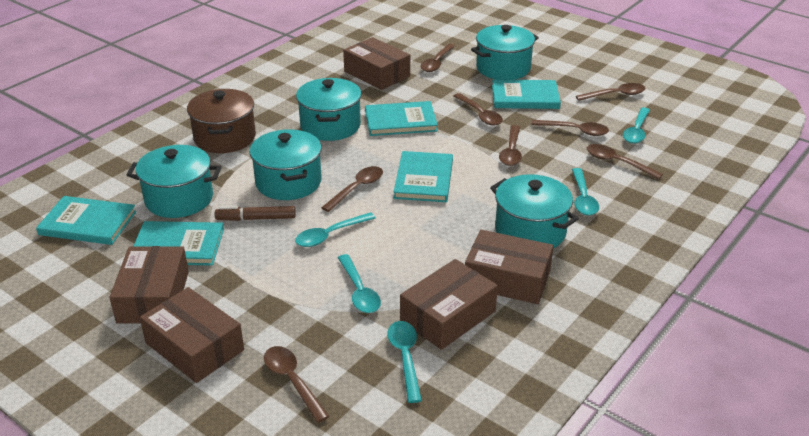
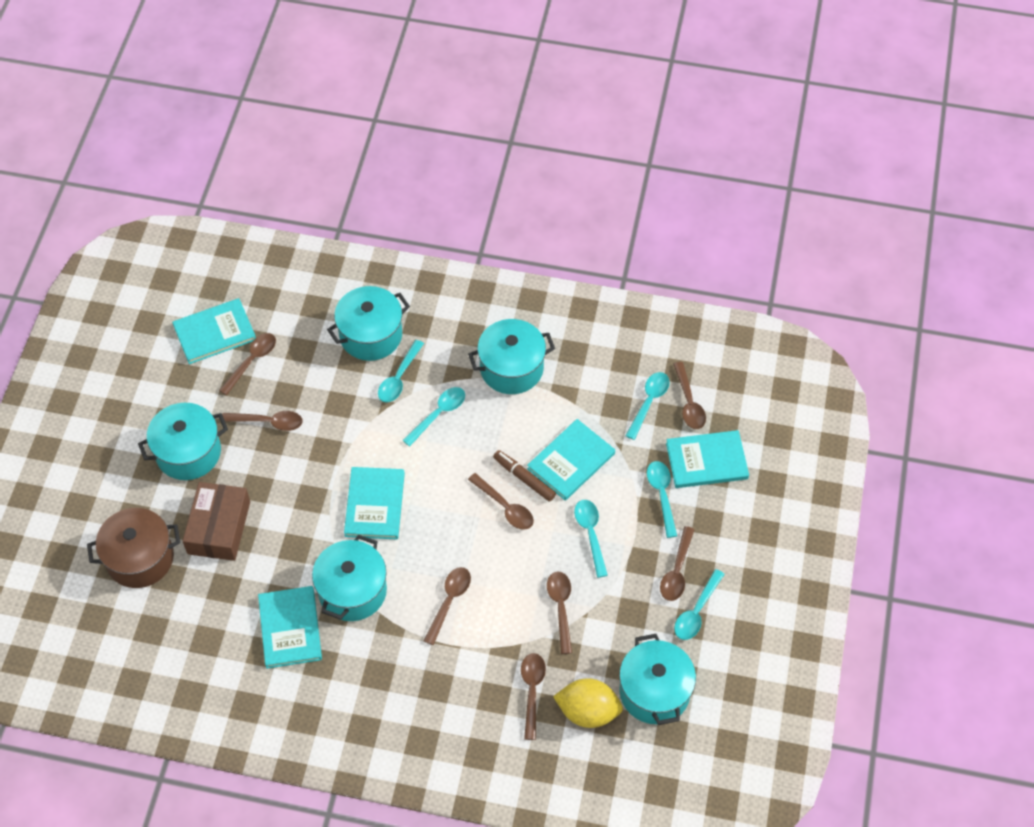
brown box: [109,246,189,324] [140,287,244,383] [343,37,410,90] [400,259,498,350] [465,230,553,304] = 5 -> [183,482,250,561] = 1
turquoise spoon: [295,212,376,247] [338,254,381,313] [387,321,422,403] [572,168,599,216] [623,107,650,144] = 5 -> [378,340,424,403] [402,387,465,446] [574,500,608,578] [625,372,670,440] [647,461,677,538] [674,569,725,640] = 6
yellow lemon: none = 0 -> [553,678,623,728] = 1

